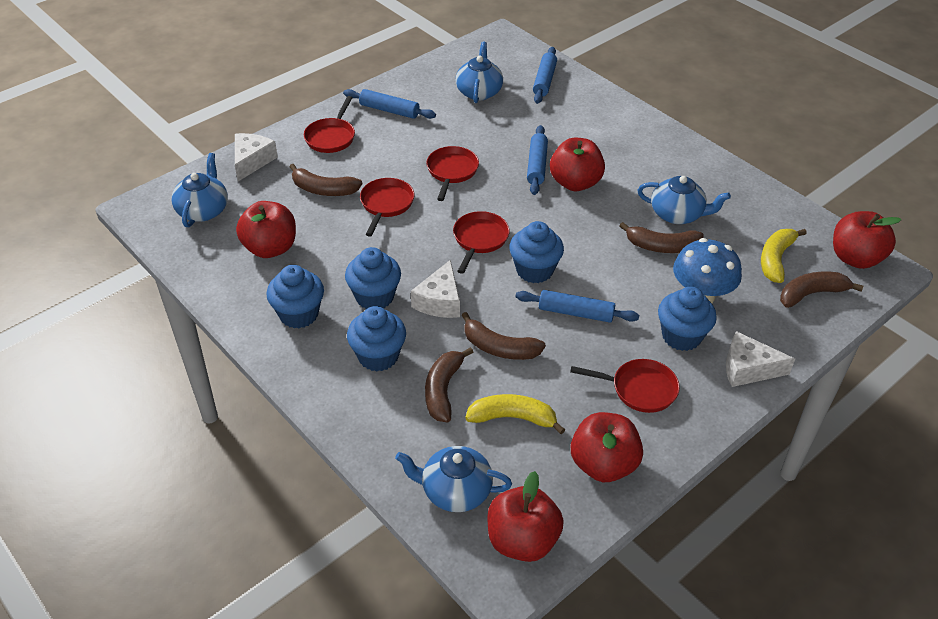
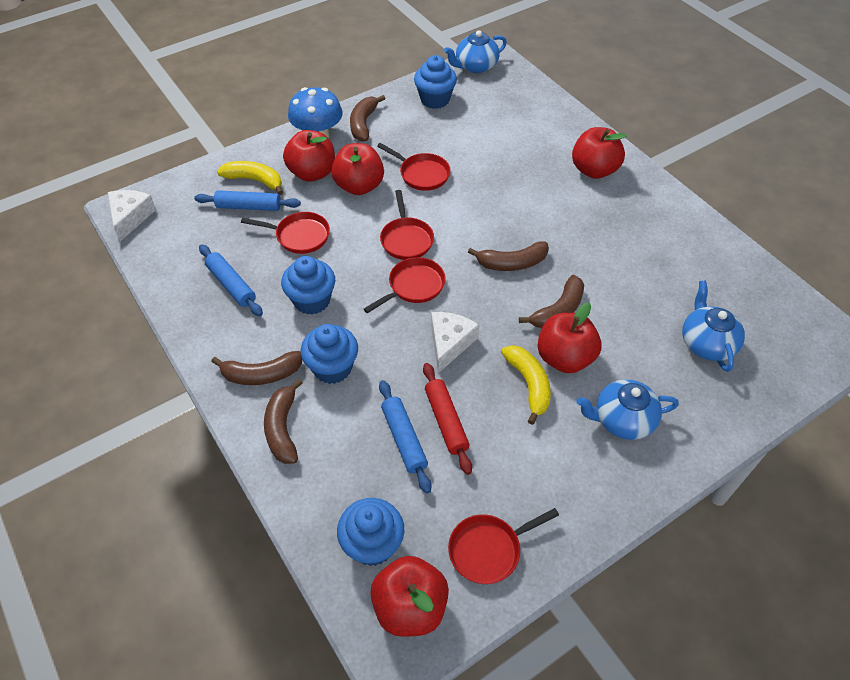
blue cupcake: [266,265,324,328] [345,247,401,309] [347,306,406,372] [509,221,564,283] [658,287,717,351] = 5 -> [281,256,335,315] [301,324,358,384] [337,498,404,566] [414,55,457,109] = 4
blue rolling pin: [343,89,436,119] [516,290,639,323] [527,125,548,195] [533,47,557,104] = 4 -> [194,190,301,211] [199,244,263,316] [379,380,431,494] = 3
blue teapot: [171,153,228,227] [395,446,512,512] [456,42,503,103] [637,176,731,224] = 4 -> [444,30,507,73] [576,380,679,440] [682,280,745,372] = 3
red rolling pin: none = 0 -> [423,363,472,475] = 1
white cheese: [235,133,278,181] [411,260,460,318] [726,331,795,387] = 3 -> [108,190,156,242] [431,312,479,373] = 2

